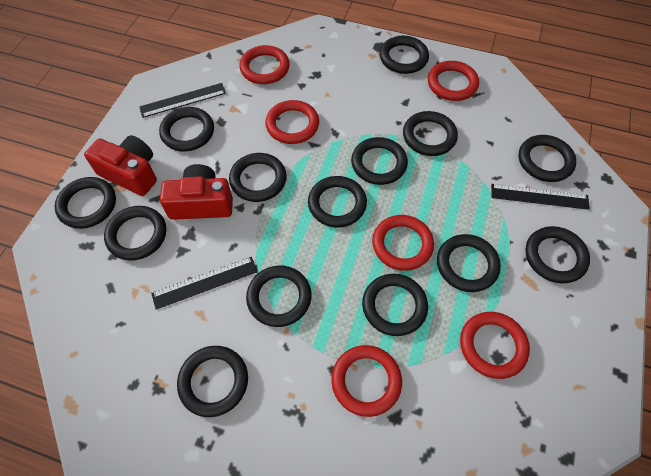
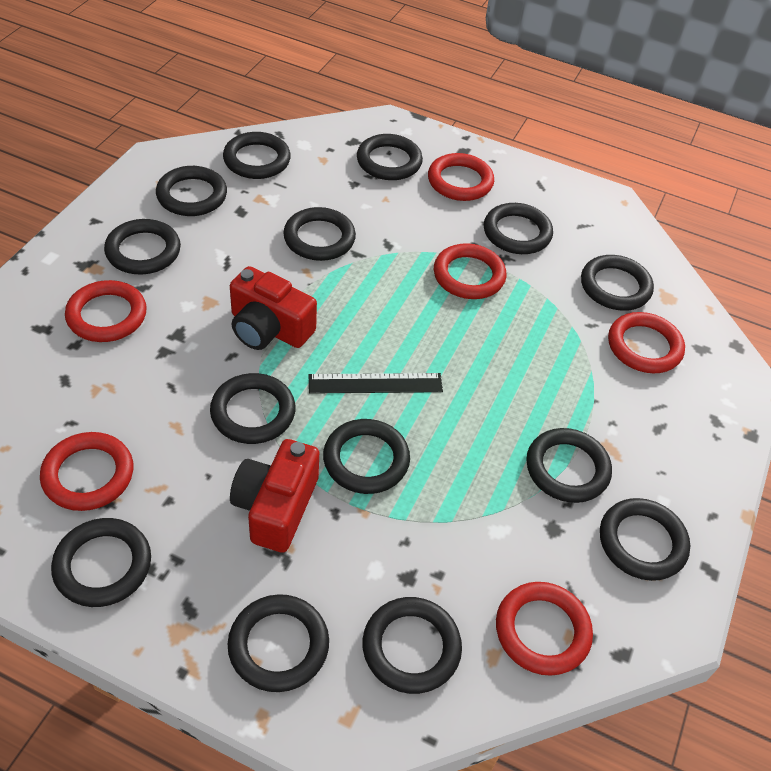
black ruler: [139,83,226,118] [151,257,257,310] [491,184,590,210] = 3 -> [309,373,443,394] = 1

